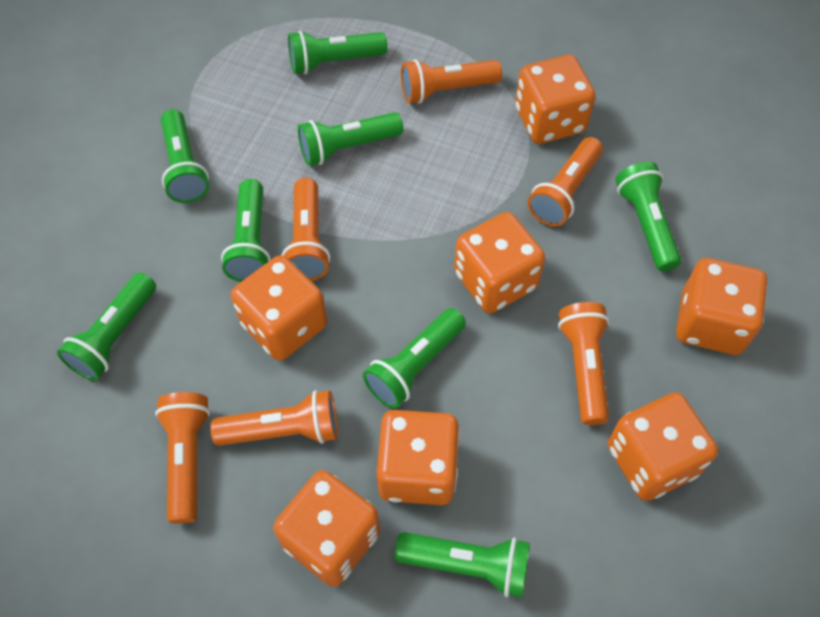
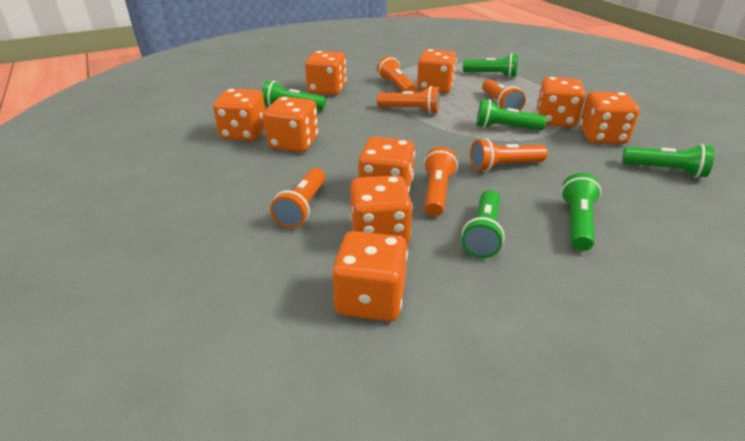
green flashlight: [57,273,156,381] [161,109,209,203] [221,179,271,282] [288,31,387,74] [298,112,403,166] [363,308,466,408] [395,532,530,598] [615,162,681,271] = 8 -> [262,81,326,110] [462,190,505,258] [463,53,518,78] [476,99,547,131] [561,173,601,251] [622,144,714,178] = 6
orange dice: [231,255,327,361] [273,470,380,587] [377,410,460,505] [454,212,545,313] [515,55,596,144] [608,392,718,501] [676,258,767,355] = 7 -> [213,89,265,141] [264,96,318,152] [305,51,346,95] [332,231,408,322] [350,175,413,244] [358,137,415,193] [417,49,457,93] [536,77,585,127] [579,92,640,144] = 9

